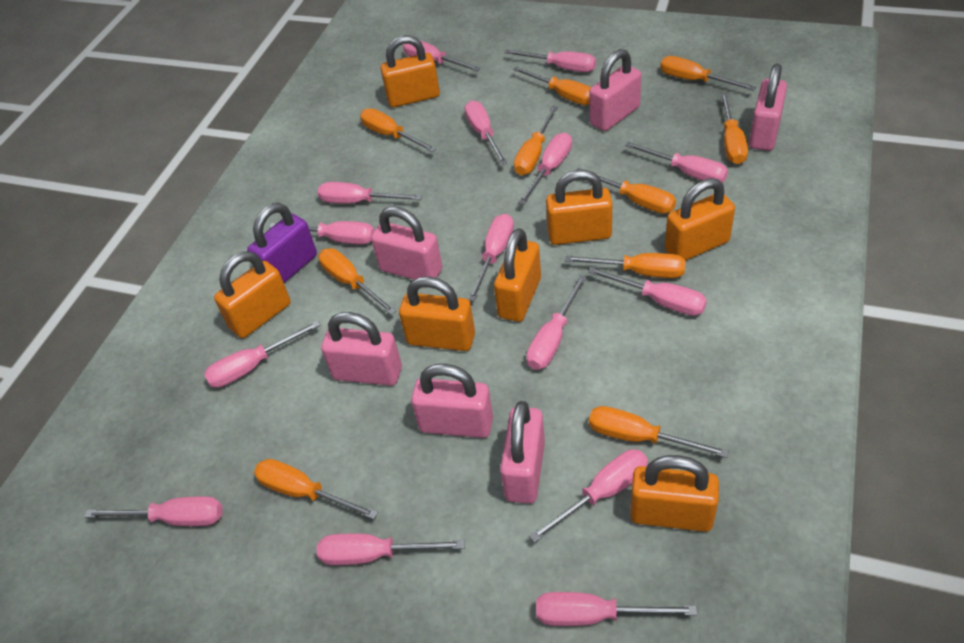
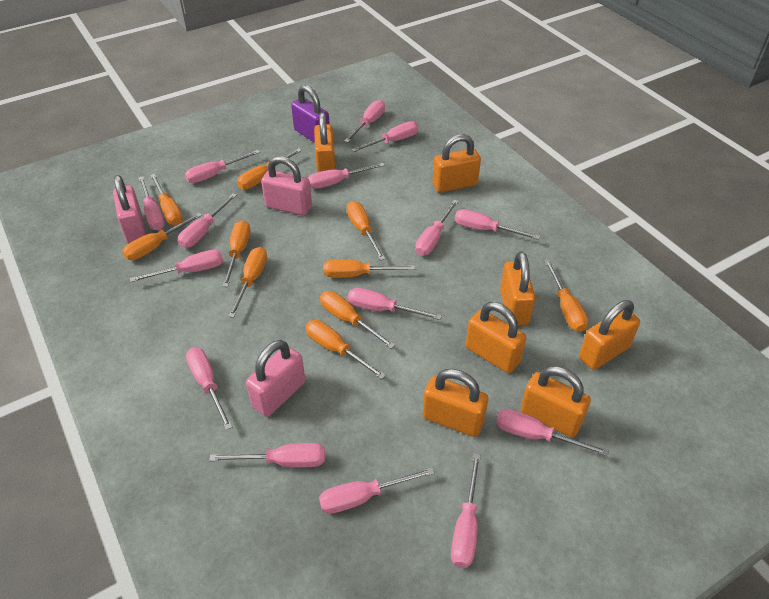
pink padlock: [321,312,402,386] [371,206,442,280] [411,364,493,438] [500,401,545,504] [589,49,641,131] [749,64,787,151] = 6 -> [113,175,146,243] [246,340,305,417] [261,156,312,216] = 3

